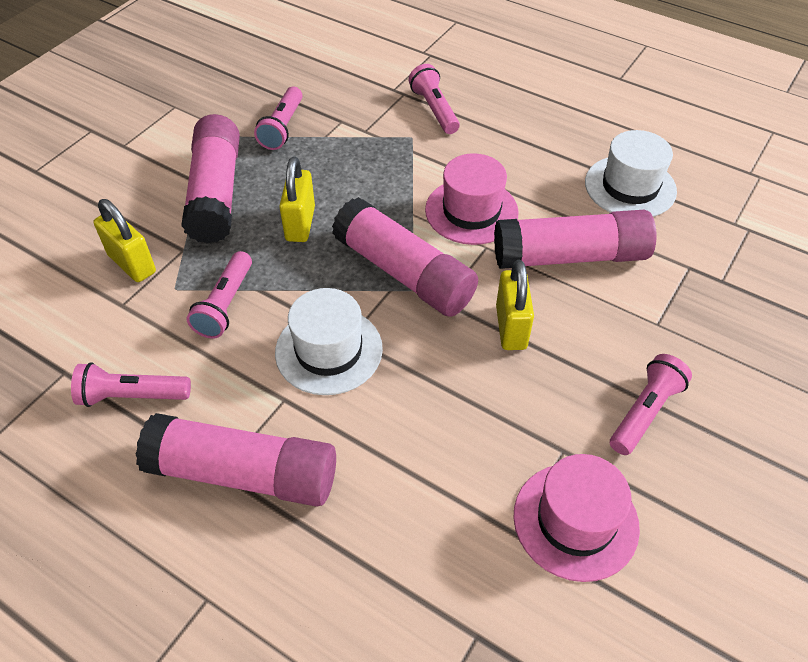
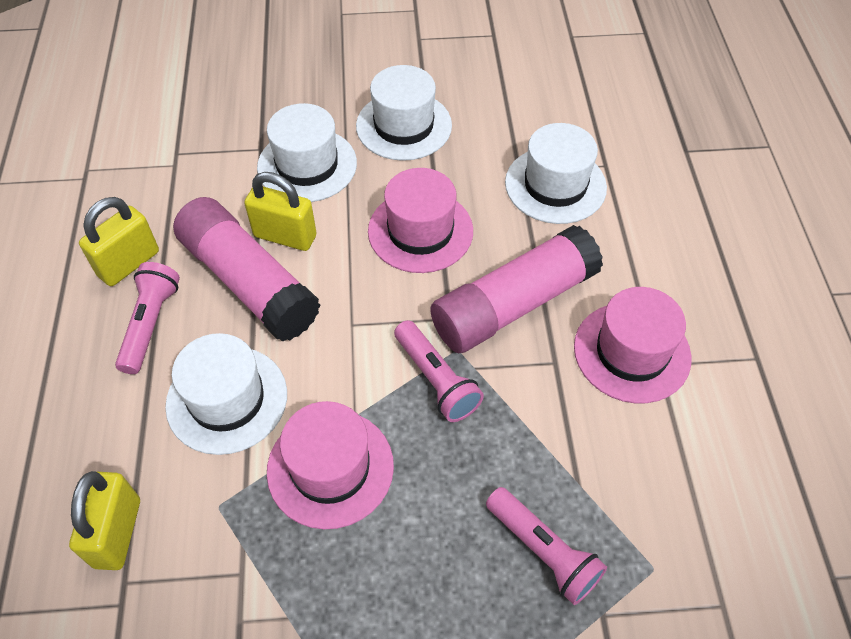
pink flashlight: [71,362,191,407] [186,251,252,339] [254,87,303,150] [409,64,460,134] [610,354,692,455] = 5 -> [115,262,180,374] [394,320,484,422] [486,487,607,605] = 3
pink glue stick: [135,413,336,507] [181,114,240,244] [332,197,478,317] [494,210,657,269] = 4 -> [173,197,320,342] [430,225,603,353] = 2
pink hat: [425,153,519,245] [513,454,640,582] = 2 -> [267,401,394,529] [368,168,473,273] [574,287,692,403] = 3
white hat: [275,288,383,395] [585,130,677,217] = 2 -> [165,333,287,455] [257,103,357,202] [356,65,452,161] [505,123,607,224] = 4

